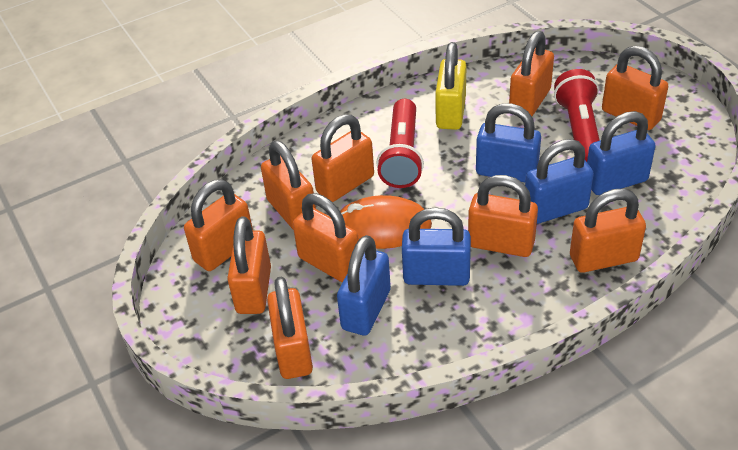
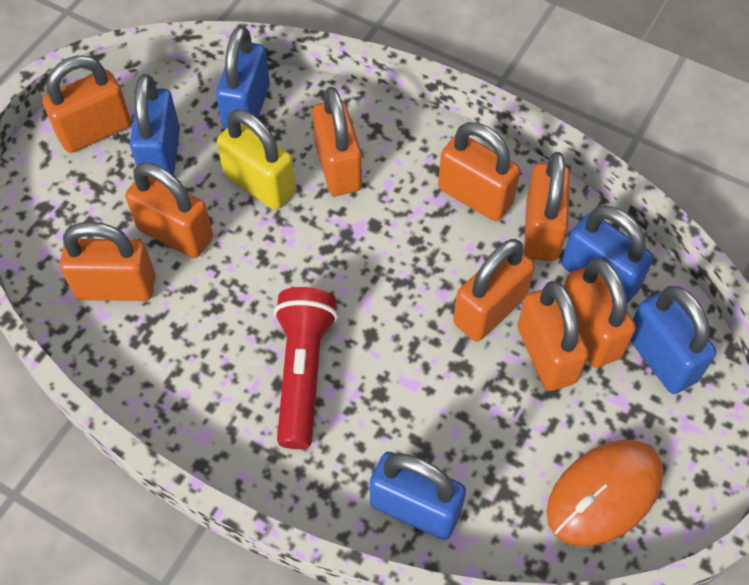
orange padlock: [184,179,253,271] [227,216,271,314] [261,140,316,229] [267,277,313,379] [293,193,359,282] [312,114,374,202] [468,175,538,257] [509,31,554,116] [570,189,646,273] [602,46,668,130] = 10 -> [42,55,131,153] [60,222,155,301] [125,162,213,258] [312,87,362,196] [438,122,520,221] [453,239,535,341] [518,281,589,391] [524,152,570,261] [564,258,636,368] = 9
red flashlight: [376,99,424,188] [554,69,600,162] = 2 -> [274,287,338,449] = 1

